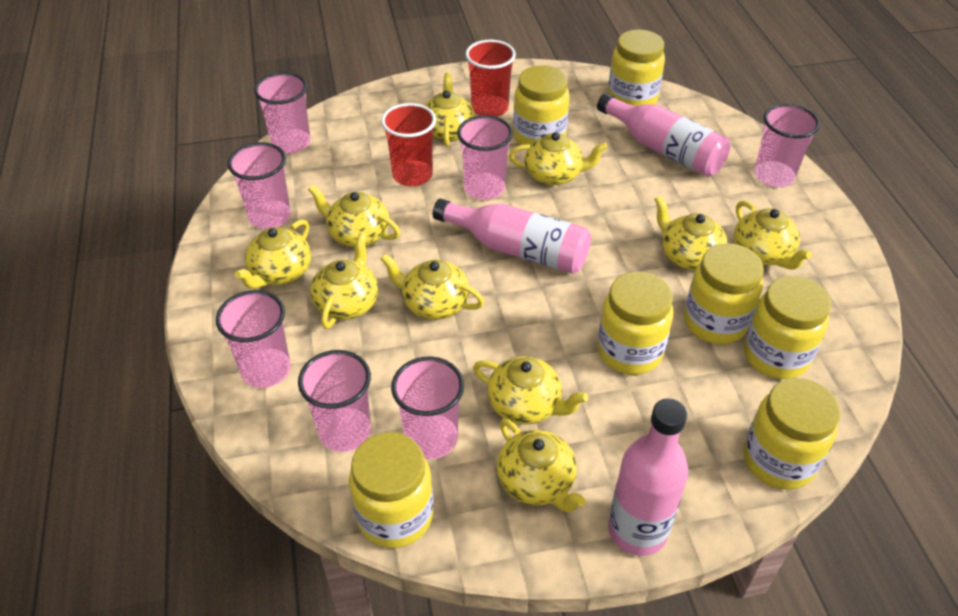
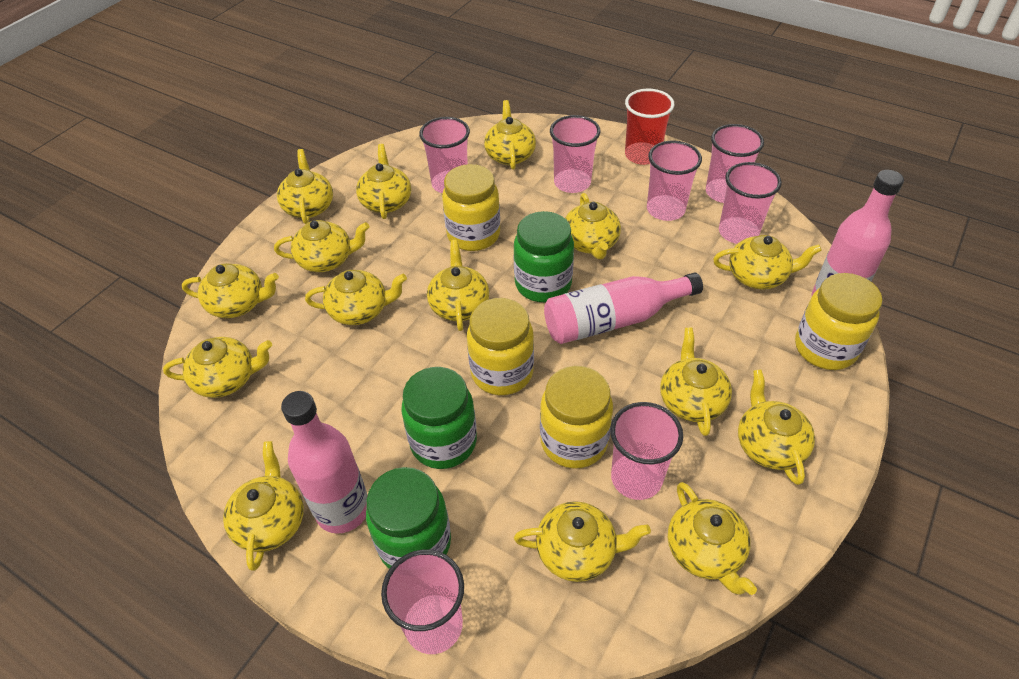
green jar: none = 0 -> [366,467,451,569] [401,367,477,469] [514,211,574,302] = 3
red cup: [381,103,436,186] [465,40,516,117] = 2 -> [625,89,674,165] = 1
yellow jar: [349,432,433,548] [513,65,570,145] [597,271,673,375] [608,29,665,106] [684,243,764,344] [743,378,840,490] [744,276,831,379] = 7 -> [442,164,500,251] [467,298,534,395] [540,366,613,469] [795,273,883,370] = 4
yellow teapot: [234,219,311,289] [308,185,400,247] [310,233,378,329] [380,254,484,320] [424,73,475,147] [473,356,588,425] [497,419,585,512] [509,132,608,185] [654,196,727,270] [734,201,812,270] = 10 -> [163,337,272,398] [182,263,279,318] [223,441,304,571] [274,220,369,272] [277,149,333,224] [305,270,407,325] [356,144,411,219] [427,240,489,331] [484,100,536,170] [514,501,651,582] [565,193,621,259] [660,327,732,436] [668,482,757,595] [713,235,822,290] [738,369,815,485] = 15

